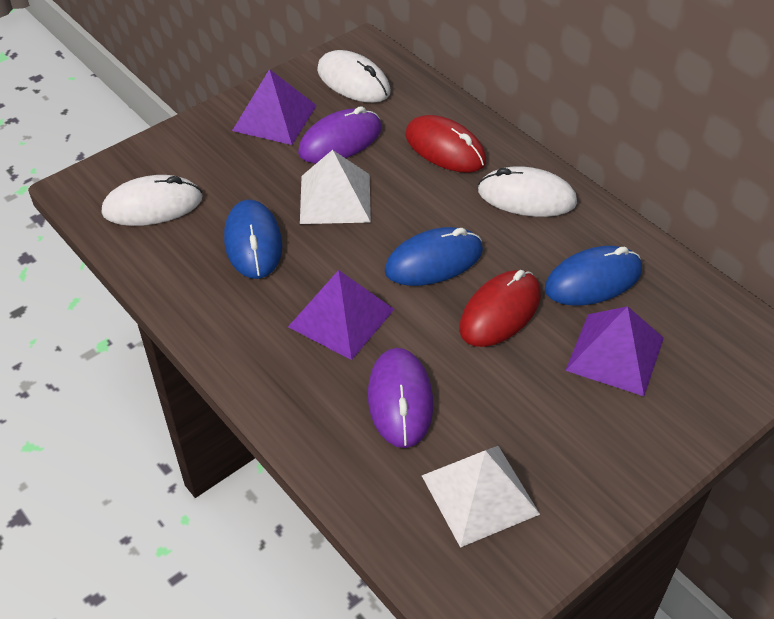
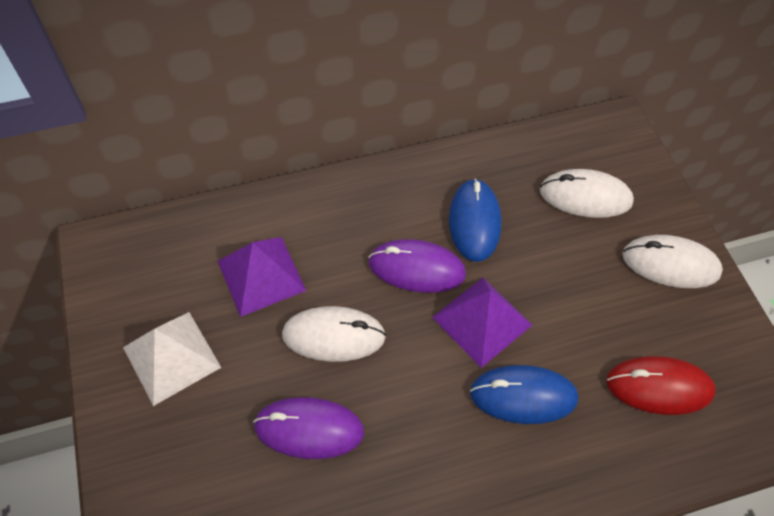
blue mouse: [224,200,282,279] [385,227,483,286] [545,246,642,306] = 3 -> [449,178,501,262] [470,365,578,424] = 2
purple pyramid: [232,69,317,145] [288,270,394,360] [565,306,664,396] = 3 -> [218,237,306,317] [432,278,532,368] = 2
red mouse: [405,115,486,173] [459,270,541,347] = 2 -> [606,356,716,415] = 1
white pyramid: [300,150,371,224] [422,446,540,548] = 2 -> [123,312,222,406] = 1

